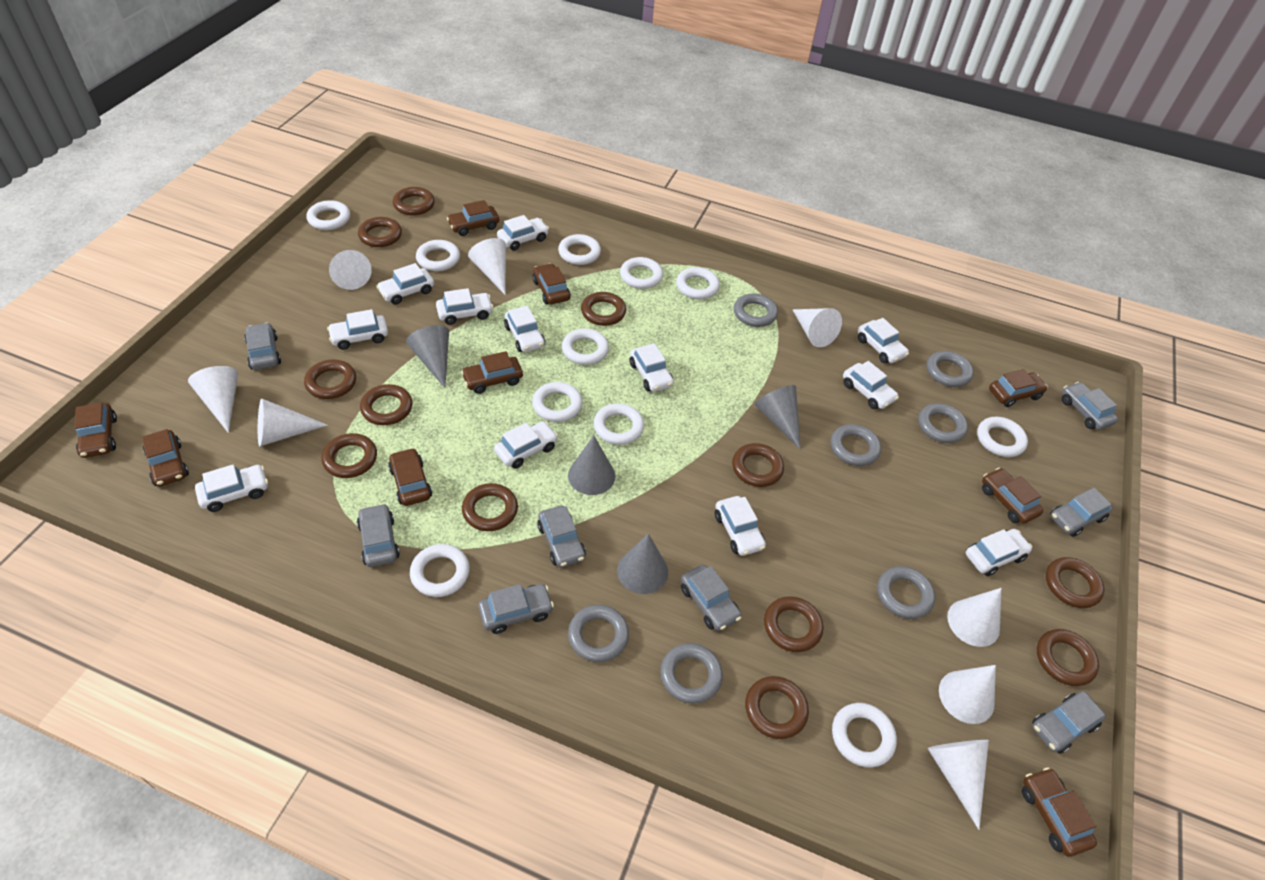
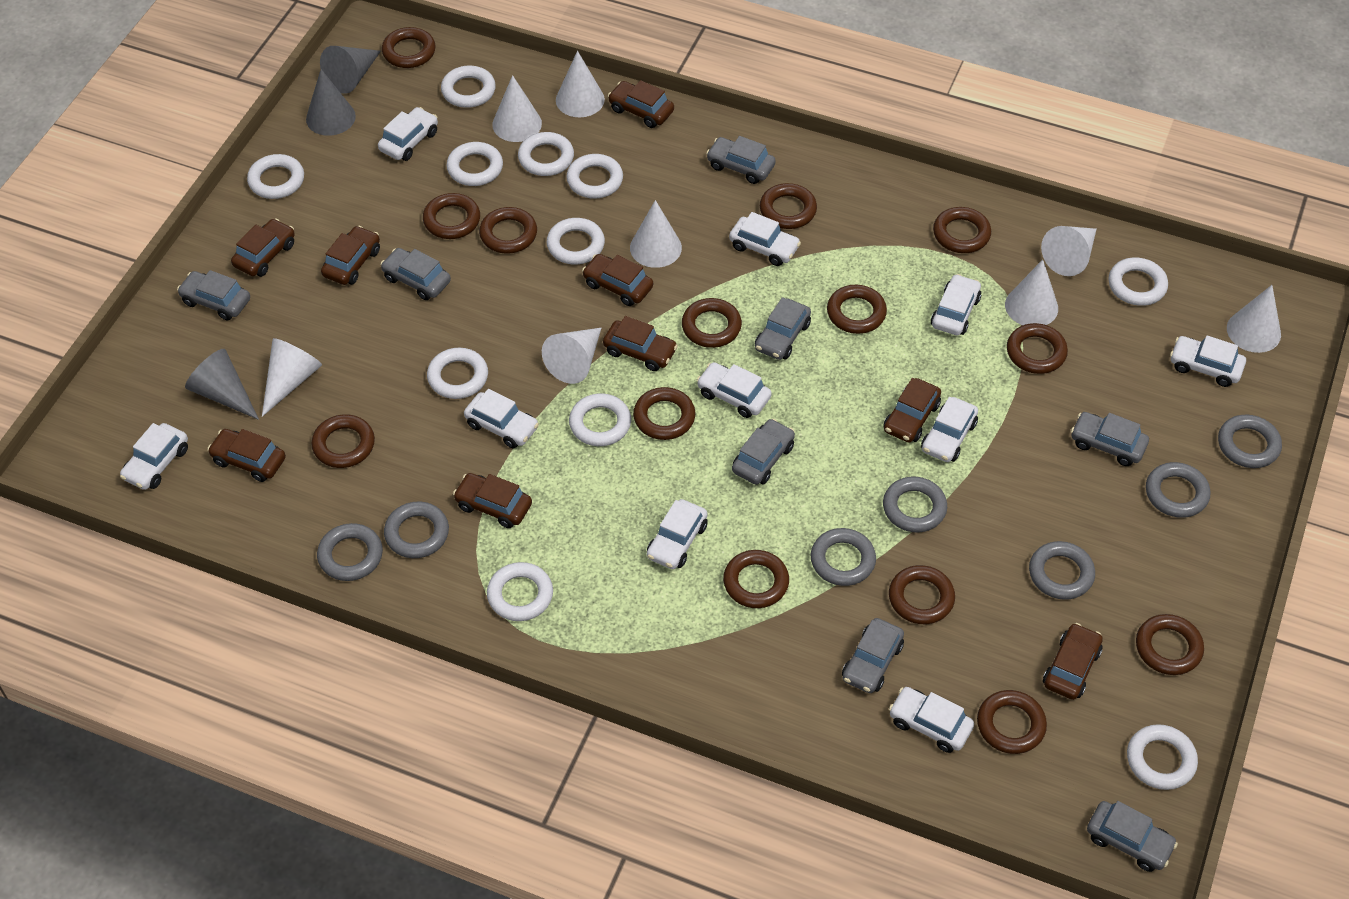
brown ring: [304,360,356,399] [321,433,377,478] [358,217,402,247] [360,384,412,425] [393,187,435,215] [462,483,518,531] [581,292,626,326] [732,443,784,487] [745,676,809,739] [764,596,823,652] [1037,629,1099,686] [1046,557,1104,608] = 12 -> [311,414,375,468] [382,27,436,68] [423,193,480,239] [479,207,537,254] [633,387,696,440] [682,298,742,348] [723,550,789,608] [760,183,817,229] [827,285,887,334] [889,565,955,624] [933,207,991,253] [977,690,1047,754] [1007,323,1068,374] [1136,614,1204,675] = 14
grey cone: [406,325,449,388] [568,435,615,495] [617,533,668,594] [755,385,801,449] = 4 -> [185,349,259,420] [306,69,356,136] [320,46,381,94] = 3
white car: [195,464,268,512] [327,309,388,350] [376,263,434,305] [436,288,493,325] [494,421,558,469] [497,215,549,250] [504,306,545,352] [630,343,674,392] [715,496,766,556] [843,361,899,409] [858,318,909,364] [966,529,1032,576] = 12 -> [120,423,188,490] [378,107,438,161] [464,389,539,448] [647,499,708,569] [697,362,772,418] [729,212,801,266] [889,687,974,753] [921,397,978,462] [931,274,981,335] [1170,335,1246,387] = 10

